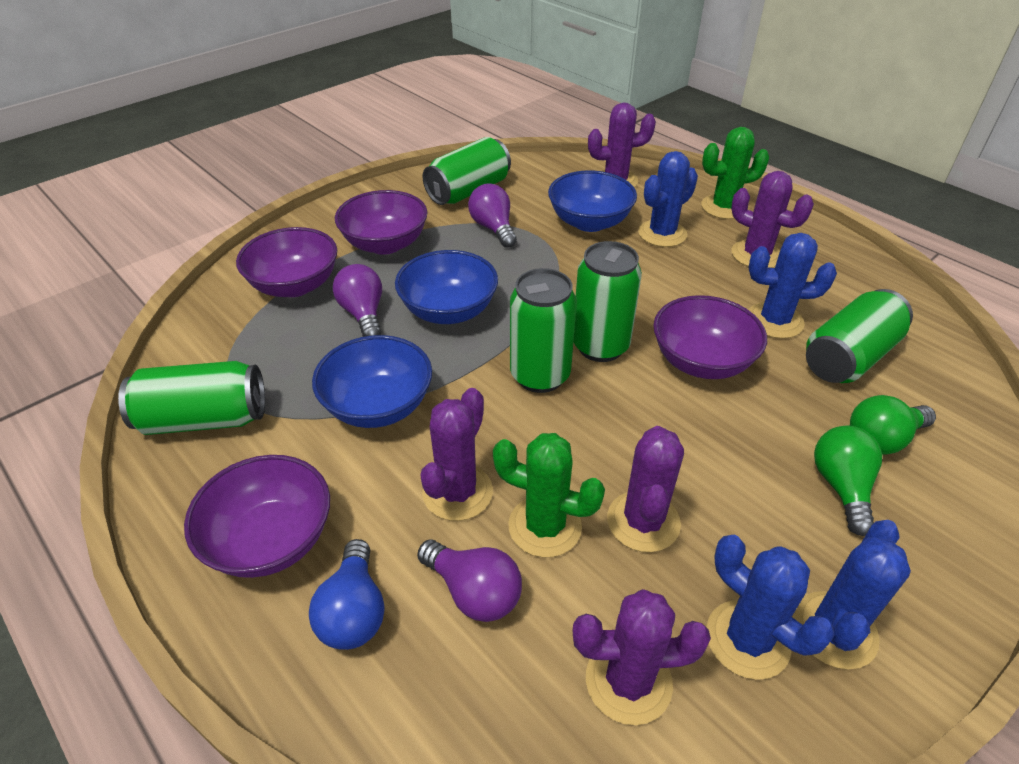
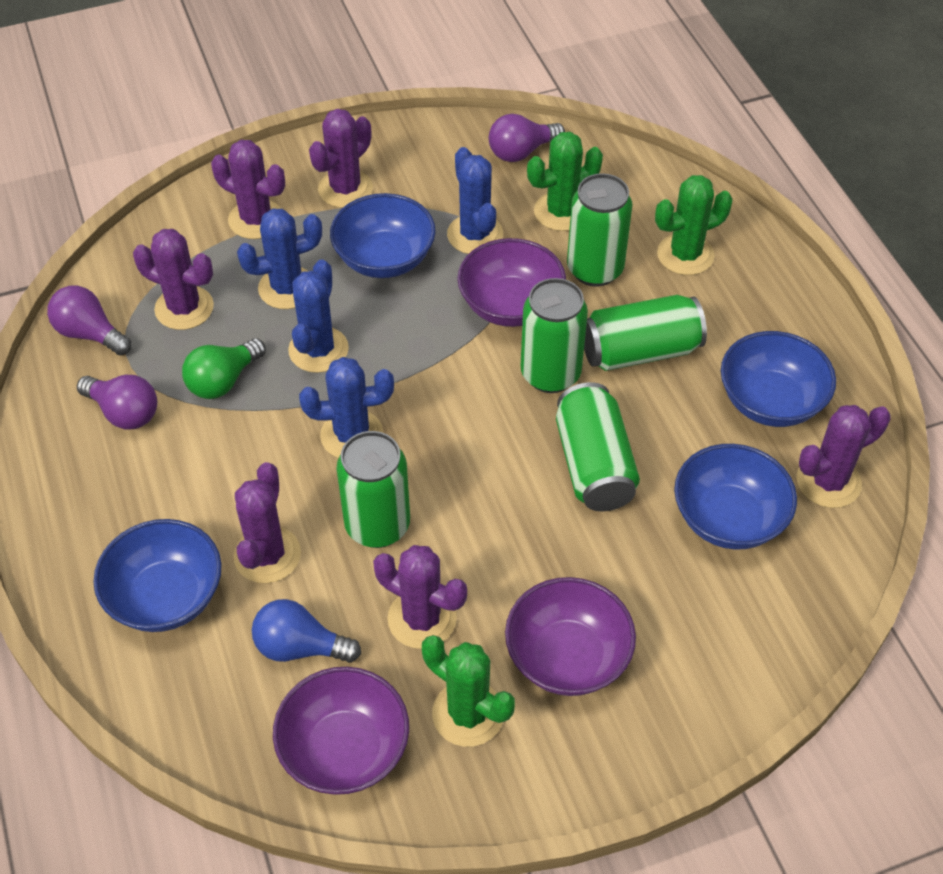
blue bowl: [312,335,432,428] [395,250,498,324] [548,171,637,232] = 3 -> [93,519,222,632] [330,193,436,278] [674,444,797,549] [721,331,836,427] = 4
green cactus: [493,433,605,557] [701,127,769,219] = 2 -> [422,635,515,747] [527,132,603,231] [655,175,733,275] = 3
green light bulb: [814,426,882,536] [850,395,936,454] = 2 -> [182,338,266,399] = 1
purple bowl: [184,455,330,578] [236,227,337,297] [335,190,427,255] [653,295,767,379] = 4 -> [273,667,409,795] [457,238,566,327] [505,577,636,696] = 3
purple cactus: [420,388,493,521] [572,589,711,725] [588,103,656,187] [607,426,684,552] [731,171,814,268] = 5 -> [133,229,214,330] [211,140,285,239] [234,462,301,583] [309,109,373,208] [373,545,467,649] [797,405,890,508] = 6

